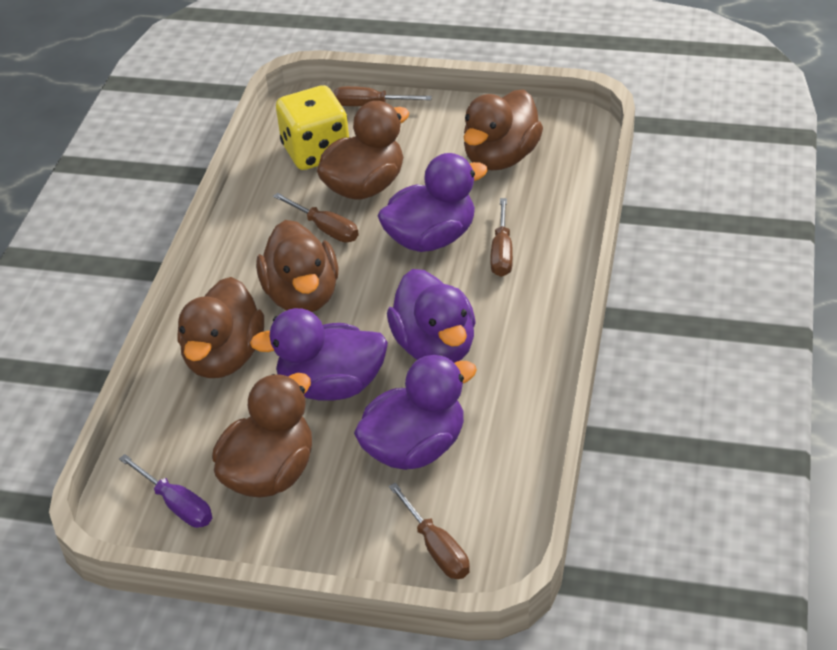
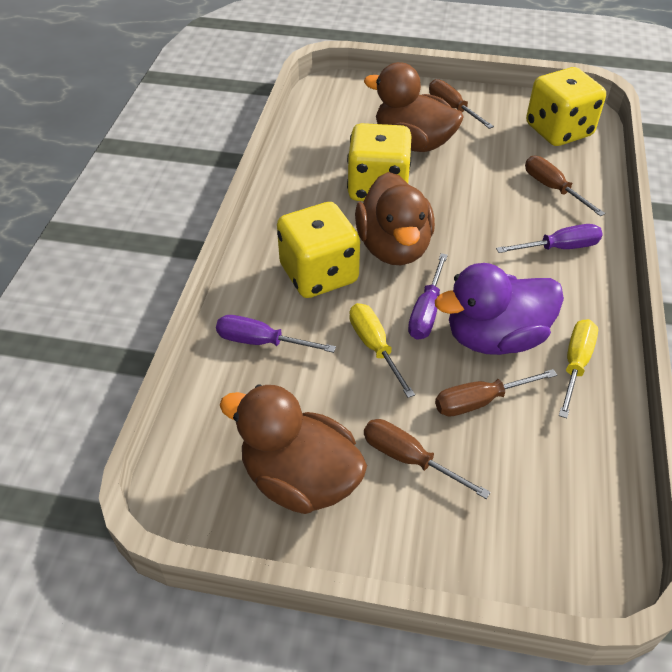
brown duck: [178,277,264,378] [212,373,312,498] [256,220,338,312] [317,101,410,199] [464,89,543,170] = 5 -> [220,384,367,514] [355,172,435,265] [364,62,464,152] = 3
purple duck: [250,308,388,401] [354,355,477,470] [378,153,488,252] [387,269,476,363] = 4 -> [435,263,564,355] = 1
purple screwdriver: [119,454,212,528] = 1 -> [216,315,336,353] [408,253,448,340] [496,224,603,253] = 3
yellow dice: [276,85,349,170] = 1 -> [277,202,360,298] [347,123,411,201] [526,67,606,146] = 3
yellow screwdriver: none = 0 -> [349,303,415,398] [559,319,598,418] = 2

